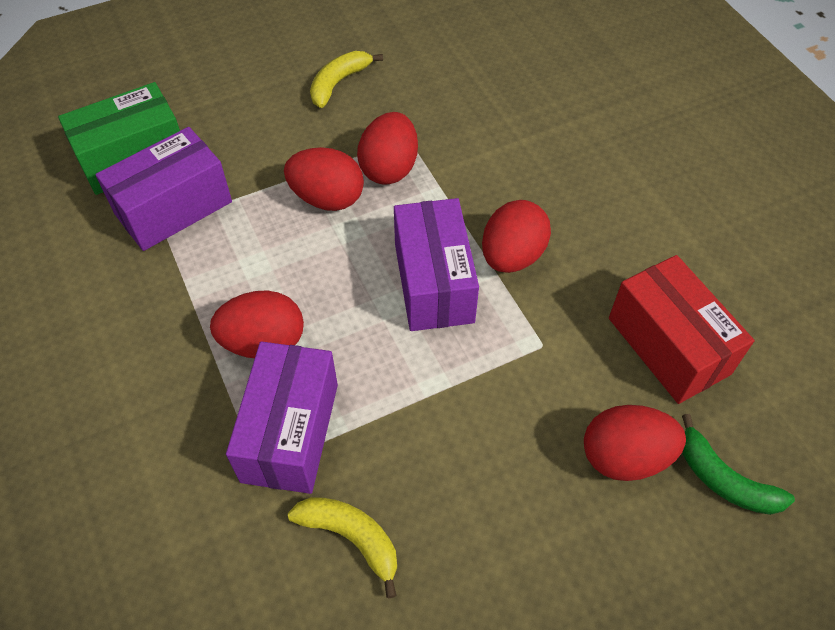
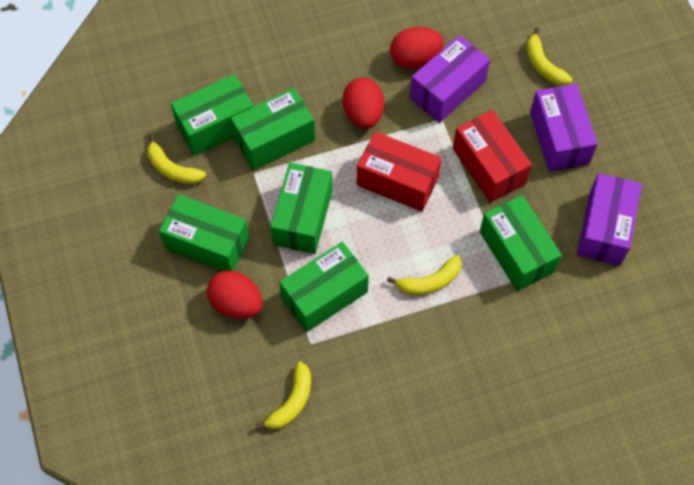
green banana: [682,414,795,515] = 1 -> none = 0
green box: [58,82,180,195] = 1 -> [159,194,250,271] [171,74,254,156] [231,88,315,170] [271,163,333,254] [279,242,369,332] [479,195,562,291] = 6
red box: [609,255,754,404] = 1 -> [357,131,442,212] [453,110,532,203] = 2
red egg: [210,290,304,358] [284,147,364,211] [357,112,418,185] [482,200,551,273] [584,405,686,481] = 5 -> [207,270,262,319] [342,78,384,129] [390,27,444,69] = 3
yellow banana: [288,497,397,598] [310,51,383,108] = 2 -> [147,134,206,184] [255,362,311,430] [387,255,462,295] [526,28,573,85] = 4

